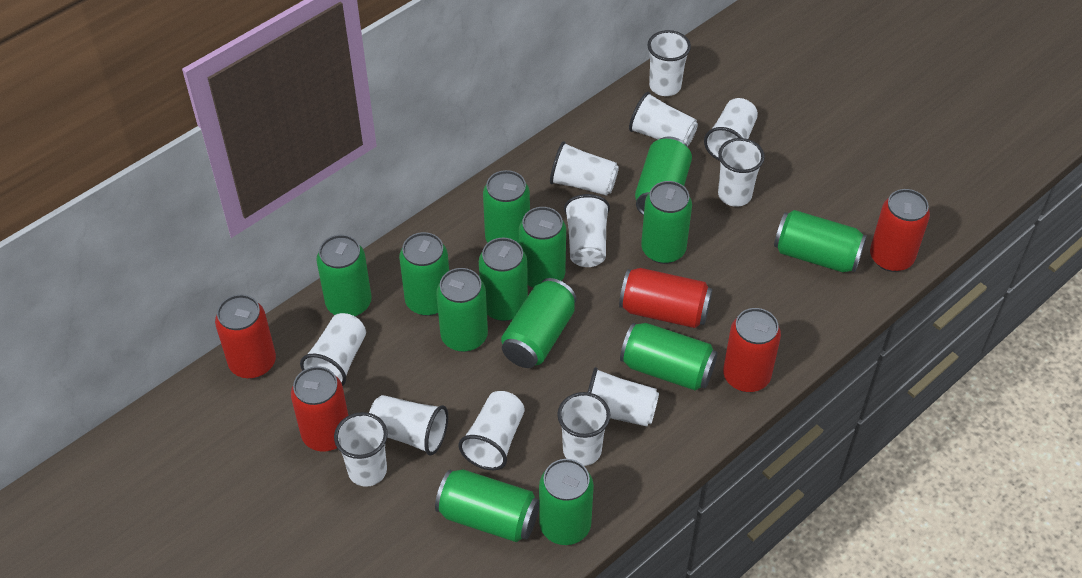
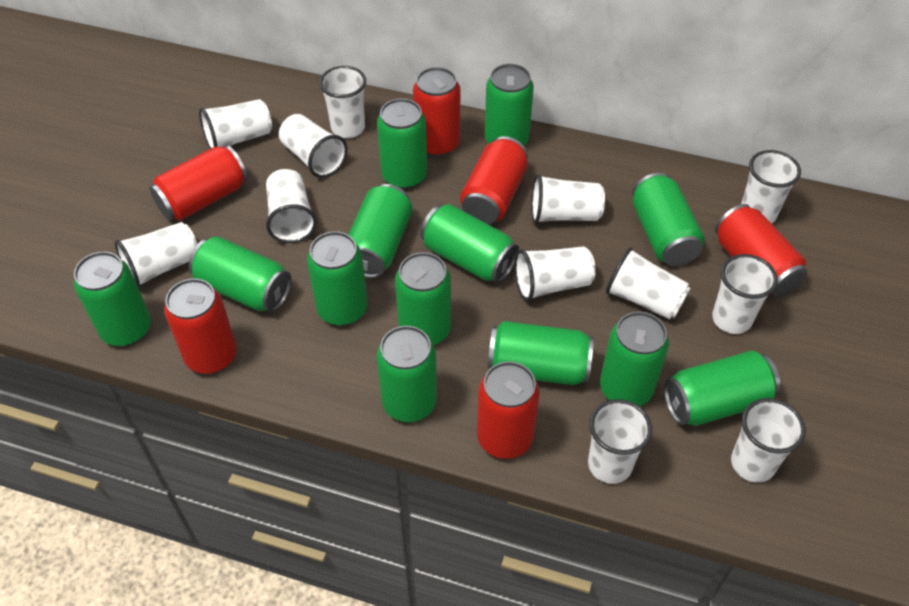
red can: [215,294,276,379] [291,366,349,452] [619,268,712,328] [723,308,781,392] [870,189,930,272] = 5 -> [149,145,247,221] [164,278,237,374] [413,67,460,157] [460,136,528,224] [477,361,540,459] [715,204,807,297] = 6

